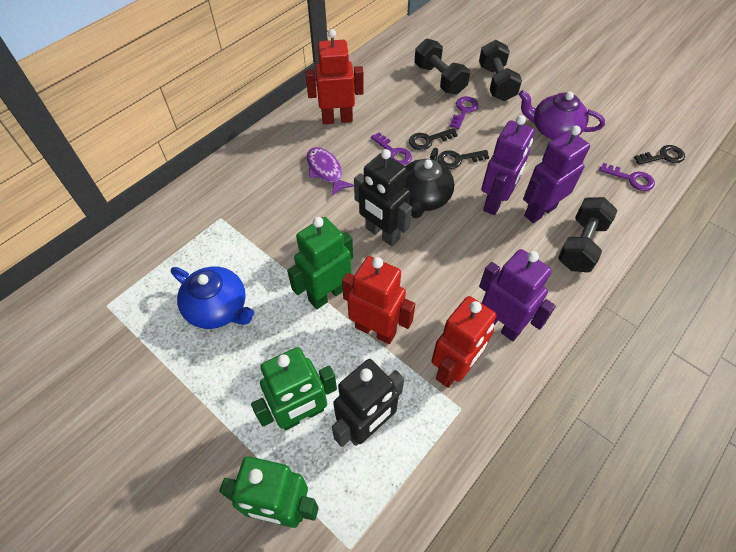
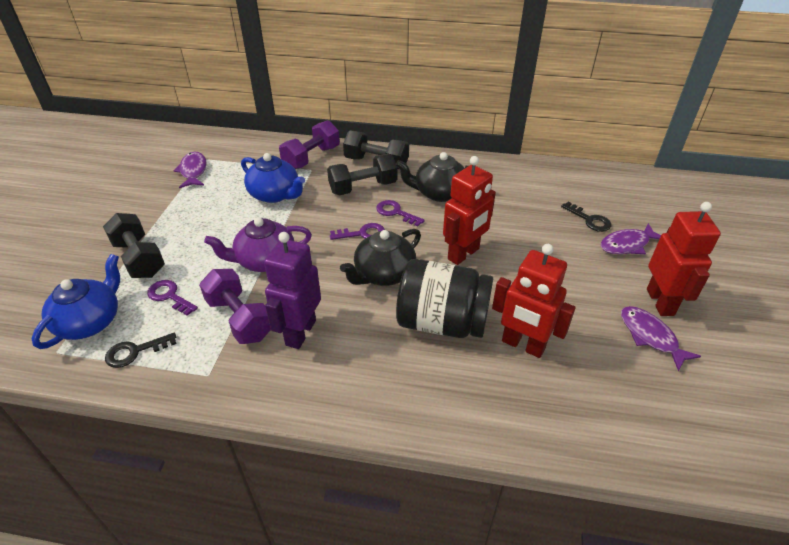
black jar: none = 0 -> [396,259,493,338] = 1
black key: [409,128,458,150] [438,150,489,169] [634,145,685,165] = 3 -> [105,333,177,368] [561,201,611,232] = 2
black robot: [332,359,404,447] [354,149,412,246] = 2 -> none = 0
black teapot: [404,148,454,218] = 1 -> [340,229,421,286] [395,152,468,202] = 2
blue teapot: [171,267,254,329] = 1 -> [32,254,120,349] [241,153,305,203] = 2
green robot: [219,456,319,528] [251,347,337,430] [287,217,353,309] = 3 -> none = 0
purple dumbbell: none = 0 -> [199,269,271,344] [279,120,340,169] = 2
purple fish: [307,147,354,197] = 1 -> [173,152,207,188] [600,223,661,254] [621,306,701,371] = 3
purple robot: [479,249,556,341] [481,115,534,215] [523,126,590,223] = 3 -> [264,232,321,349] = 1

